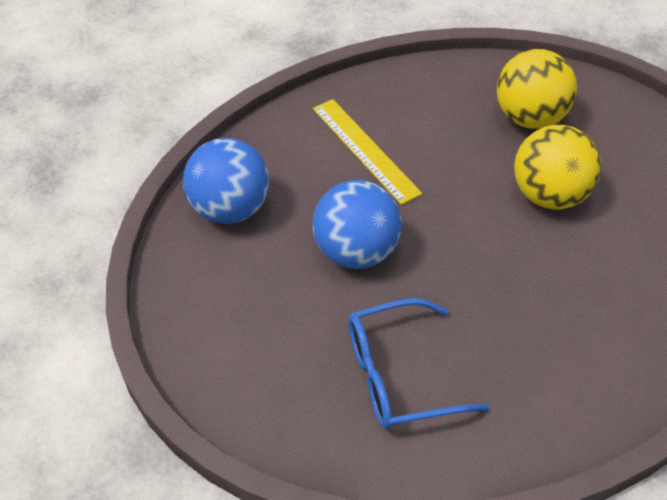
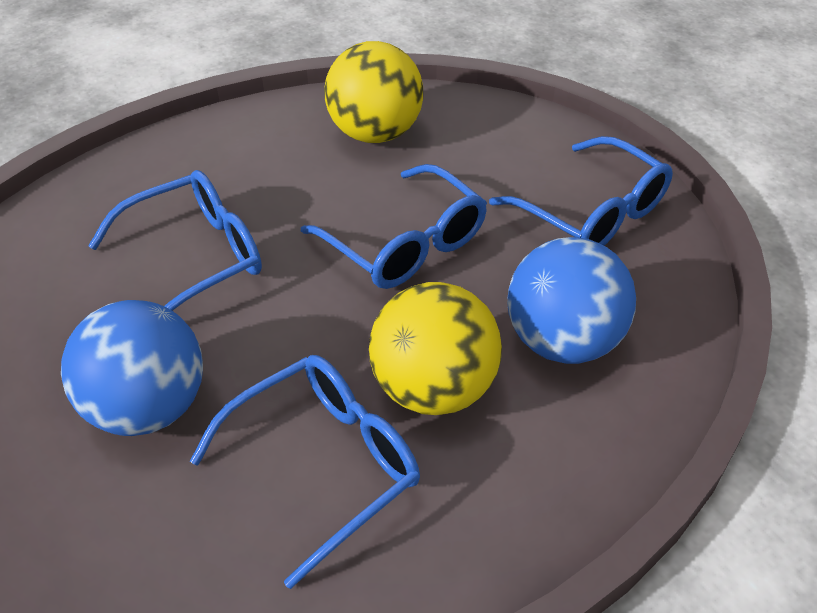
blue glasses: [348,298,490,429] = 1 -> [88,170,262,311] [190,355,420,589] [301,164,487,289] [489,136,673,246] = 4
yellow ruler: [313,99,422,205] = 1 -> none = 0

